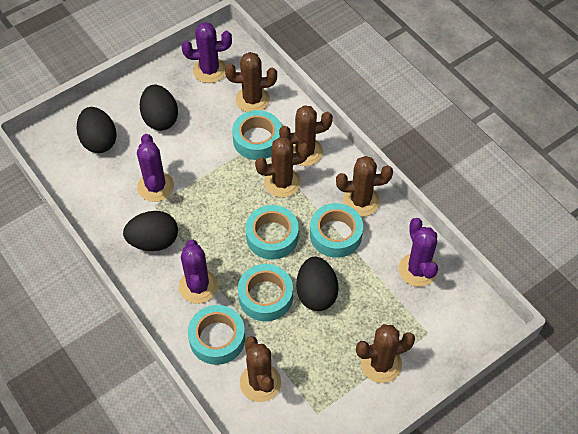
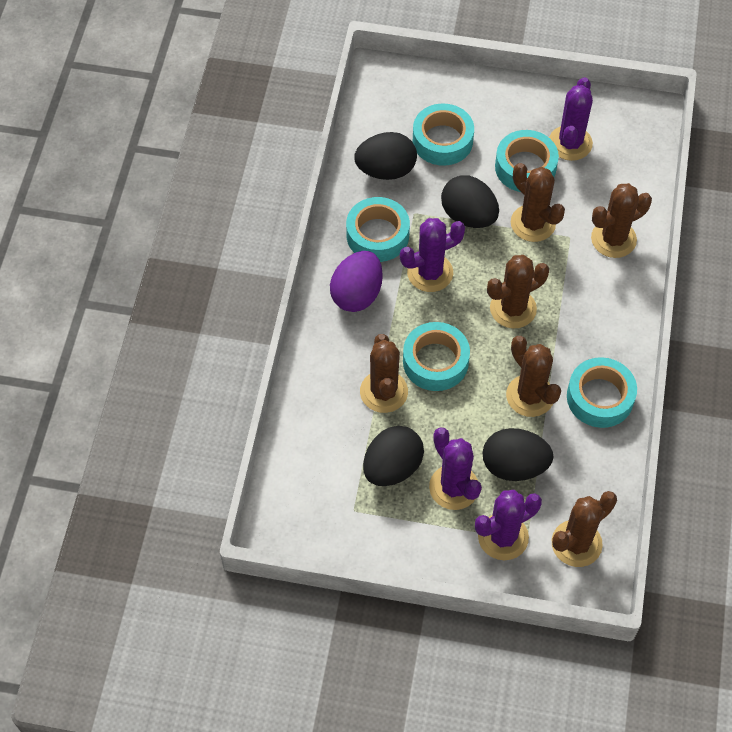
purple egg: none = 0 -> [330,251,383,312] = 1

